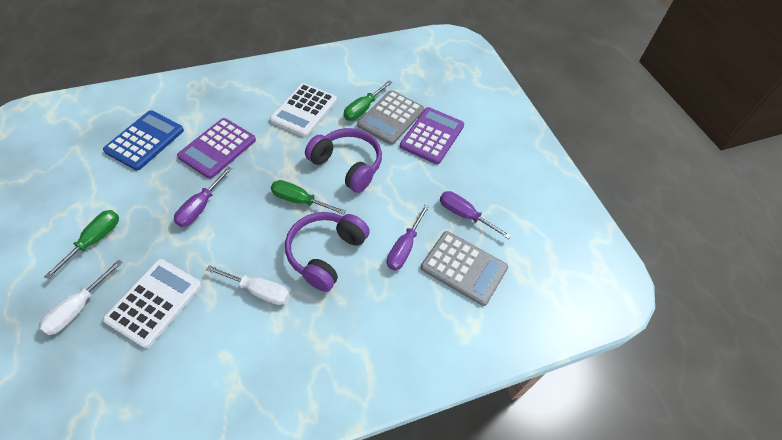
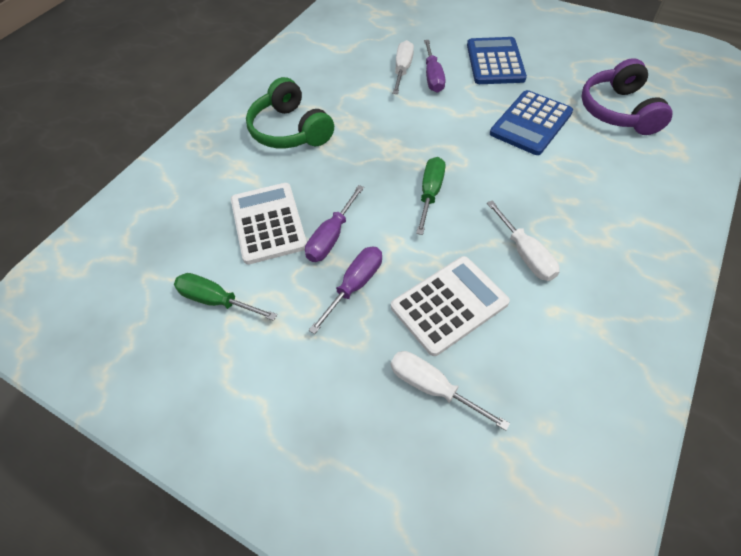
blue calculator: [103,110,184,171] = 1 -> [467,37,527,84] [490,90,573,155] = 2
green headphones: none = 0 -> [246,77,334,148] = 1
green screwdriver: [44,210,119,280] [271,180,346,215] [344,81,392,121] = 3 -> [174,273,277,321] [416,157,446,235] = 2
grey calculator: [358,90,424,145] [421,231,508,306] = 2 -> none = 0
purple calculator: [177,118,256,179] [400,107,464,164] = 2 -> none = 0
purple headphones: [285,212,370,292] [305,128,382,193] = 2 -> [581,58,673,135] = 1
white screwdriver: [39,259,123,335] [206,265,290,305] = 2 -> [391,351,510,431] [392,40,414,94] [487,200,560,281] = 3

